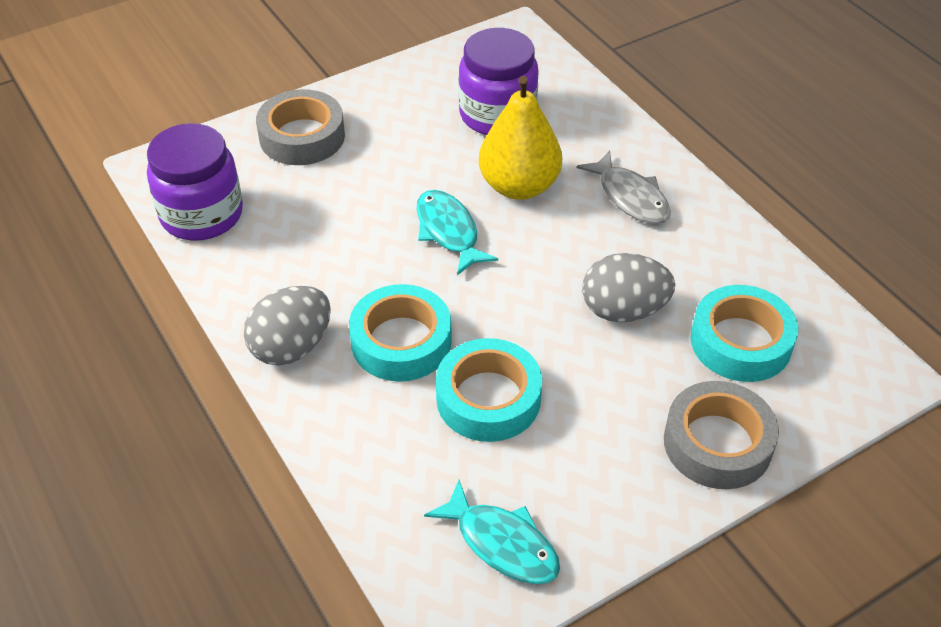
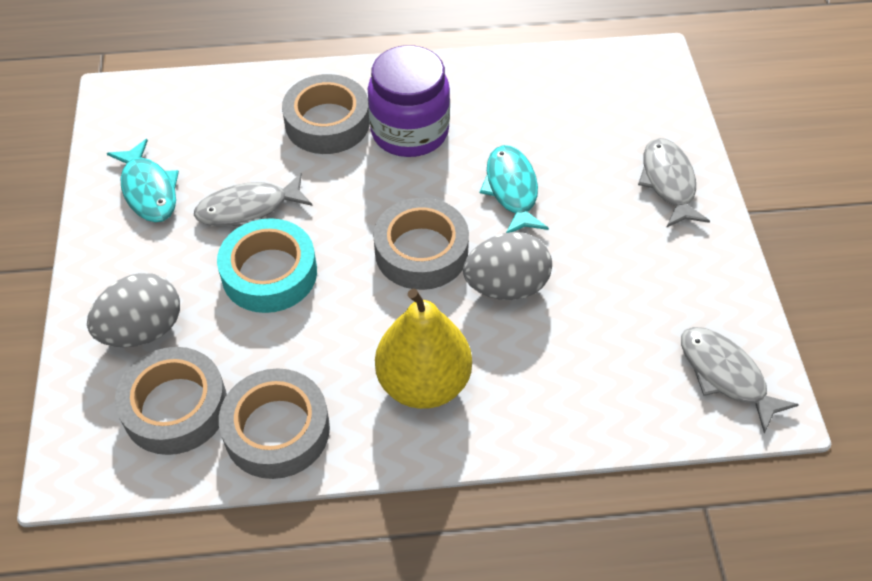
grey fish: [576,150,671,224] = 1 -> [194,173,312,227] [638,138,710,228] [681,327,799,433] = 3
grey tape: [256,89,345,165] [664,381,779,489] = 2 -> [115,347,227,455] [219,368,330,479] [282,74,370,154] [373,198,469,290] = 4
purple jar: [147,123,243,241] [458,28,539,135] = 2 -> [368,45,450,157] = 1
turquoise tape: [349,284,452,382] [436,338,542,442] [691,285,798,382] = 3 -> [217,218,317,313] = 1

